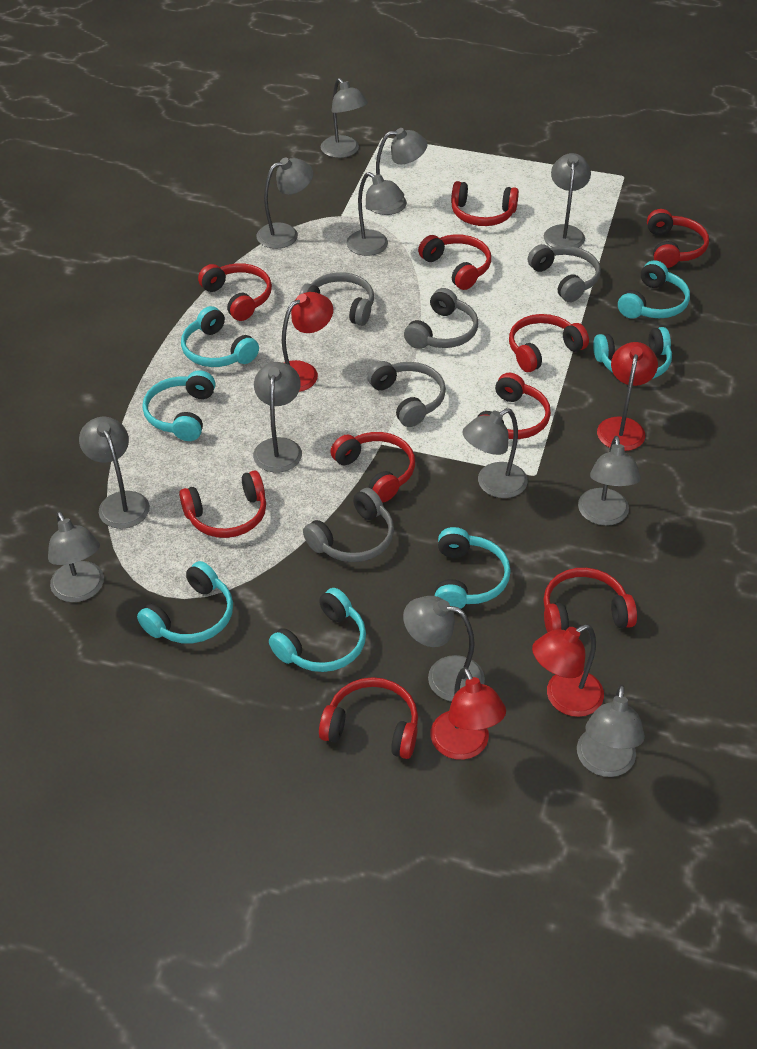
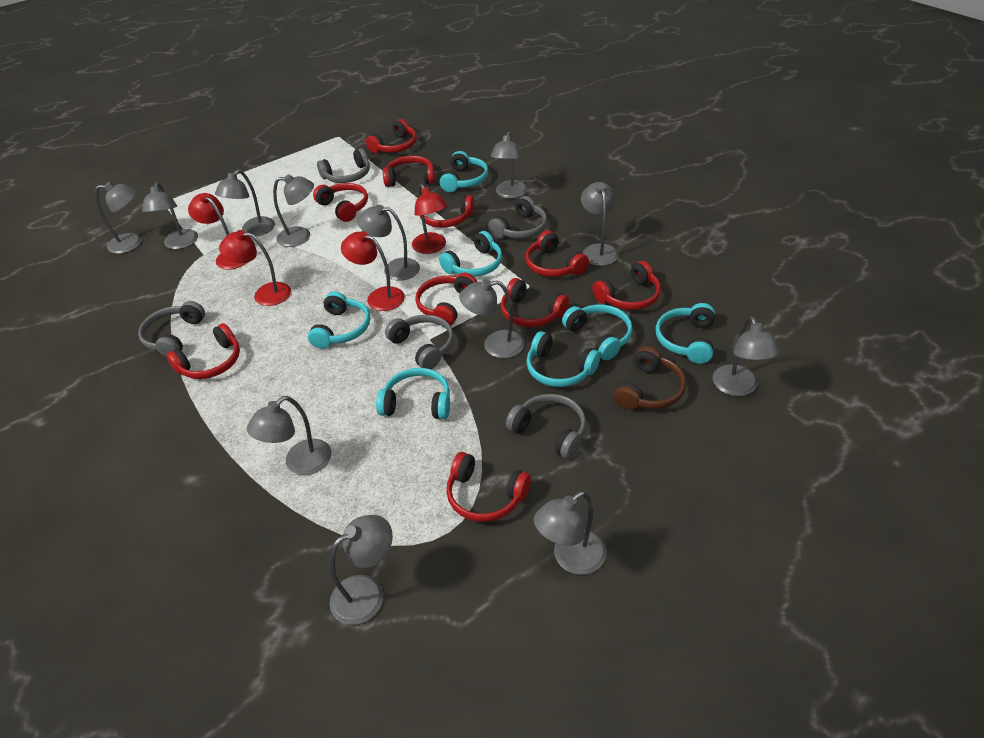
brown headphones: none = 0 -> [614,346,686,410] = 1

